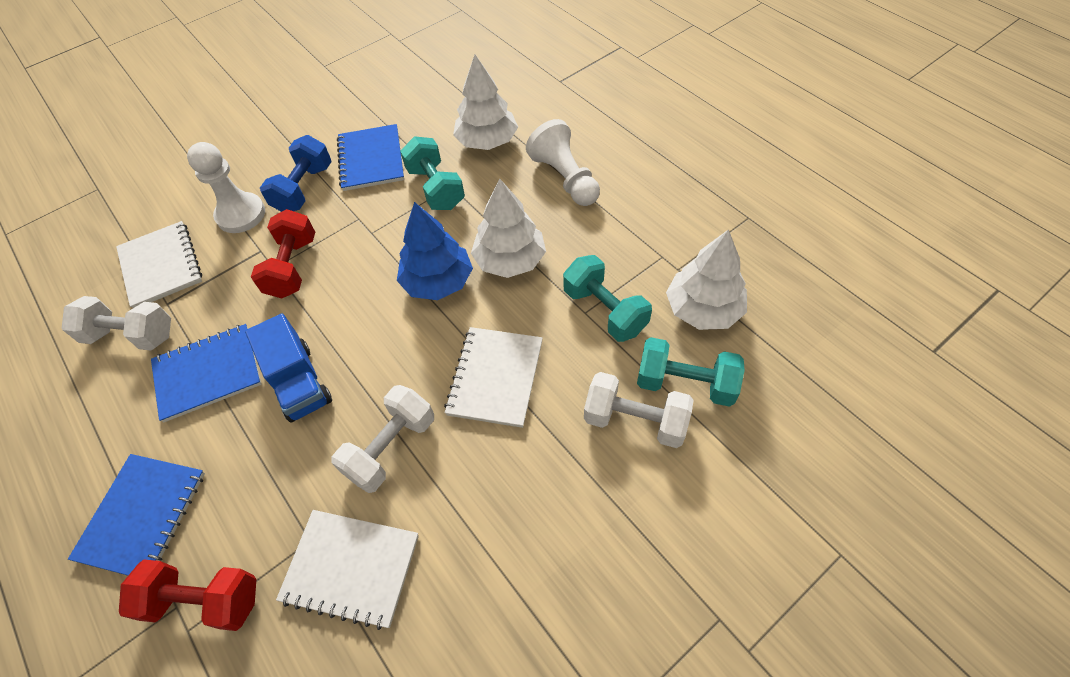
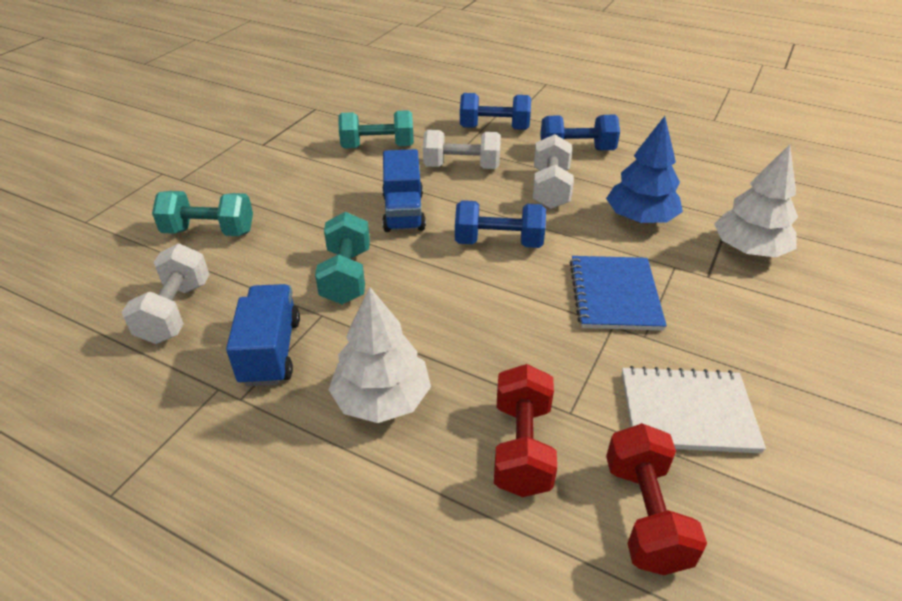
blue dumbbell: [260,135,332,212] = 1 -> [455,200,546,248] [460,93,531,130] [540,115,620,150] = 3
blue notebook: [68,454,205,575] [151,324,262,422] [337,124,404,191] = 3 -> [570,256,667,331] = 1
blue truck: [245,314,332,423] = 1 -> [226,284,300,386] [382,149,426,232] = 2
white notebook: [116,221,202,308] [276,510,419,630] [444,327,543,428] = 3 -> [622,366,766,454] = 1
white pawn: [187,142,265,233] [526,119,600,206] = 2 -> none = 0
white tree: [453,55,518,150] [471,178,546,278] [666,229,747,330] = 3 -> [328,287,431,423] [714,144,798,257] = 2

